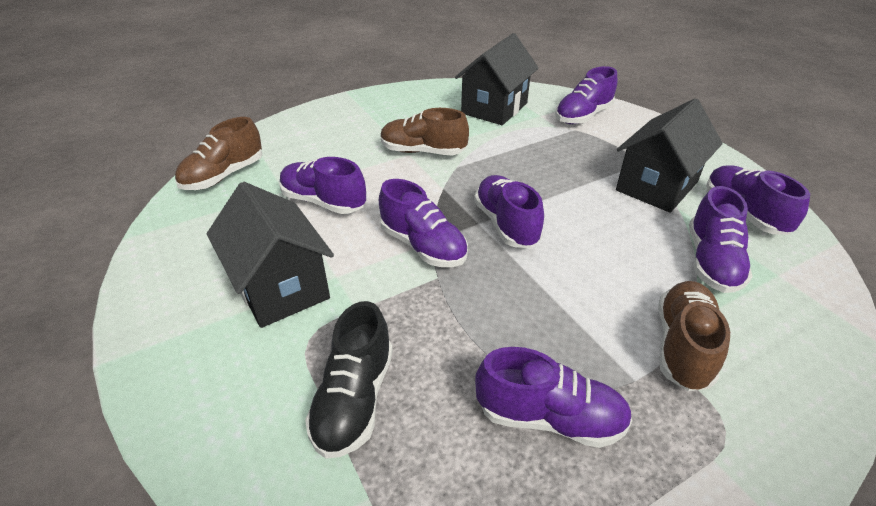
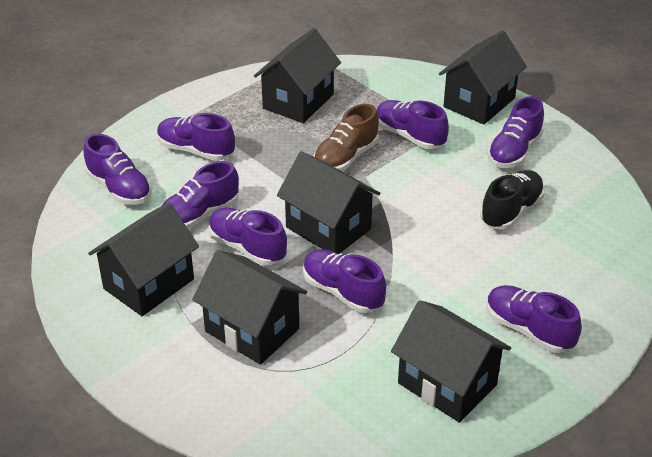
black house: [207,182,334,328] [455,33,539,125] [616,98,723,213] = 3 -> [88,202,199,316] [192,250,307,365] [254,28,341,123] [277,151,380,254] [391,300,511,423] [439,31,527,125] = 6
brown shoe: [175,117,262,190] [381,108,469,155] [658,281,730,391] = 3 -> [313,104,379,172] = 1
purple shoe: [279,157,366,214] [379,179,468,267] [474,175,544,248] [475,347,633,448] [555,66,617,124] [689,186,753,293] [706,165,810,235] = 7 -> [83,133,152,205] [157,113,235,161] [162,161,239,229] [208,208,287,265] [303,249,386,313] [376,100,449,149] [487,96,544,168] [487,285,582,353] = 8

